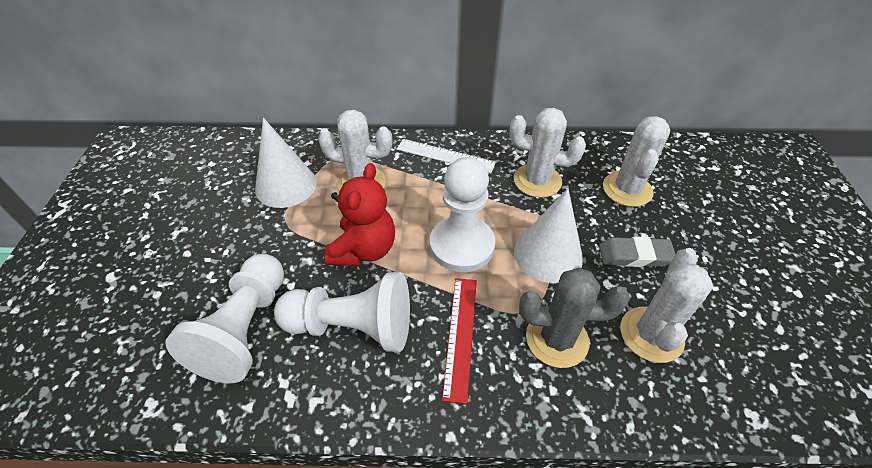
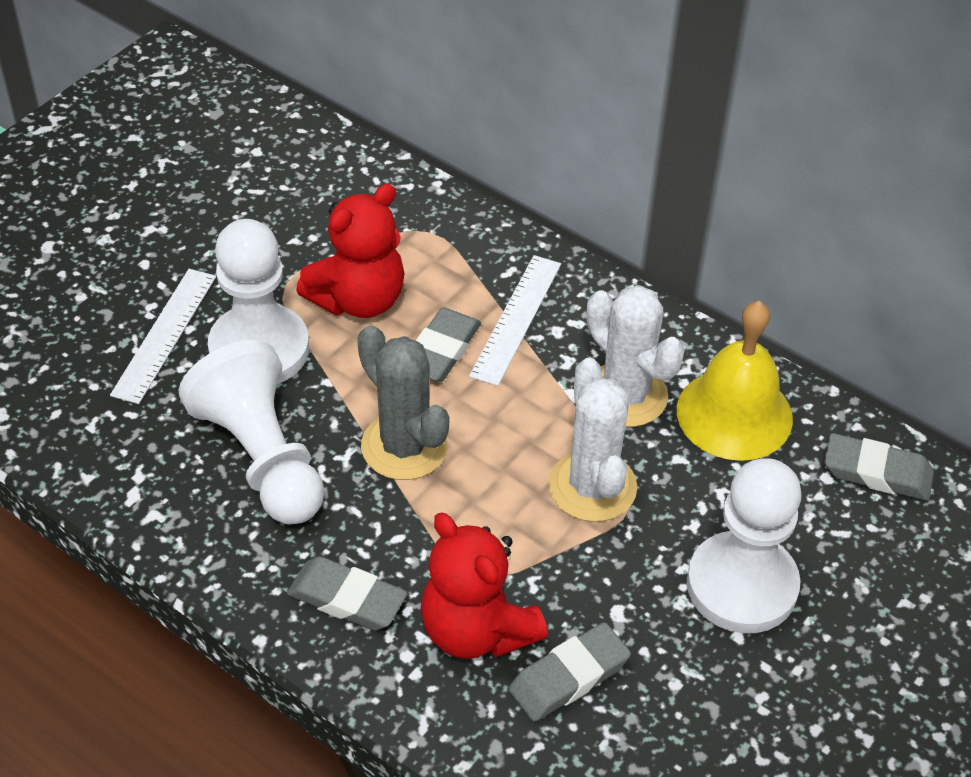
grey eraser: [599,236,676,267] = 1 -> [287,556,408,630] [416,307,481,382] [509,622,631,722] [824,433,934,501] = 4
red ruler: [442,278,477,404] = 1 -> none = 0
red teddy bear: [325,163,395,266] = 1 -> [296,184,405,318] [420,513,548,659] = 2
white cactus: [318,110,392,191] [509,108,586,198] [603,116,670,207] [621,248,713,363] = 4 -> [549,358,637,522] [586,285,685,427] = 2
white cone: [255,118,317,208] [514,188,583,283] = 2 -> none = 0
white ruler: [396,139,496,173] = 1 -> [110,269,216,404] [469,255,561,386] = 2
yellow bell: none = 0 -> [677,301,793,461] = 1

